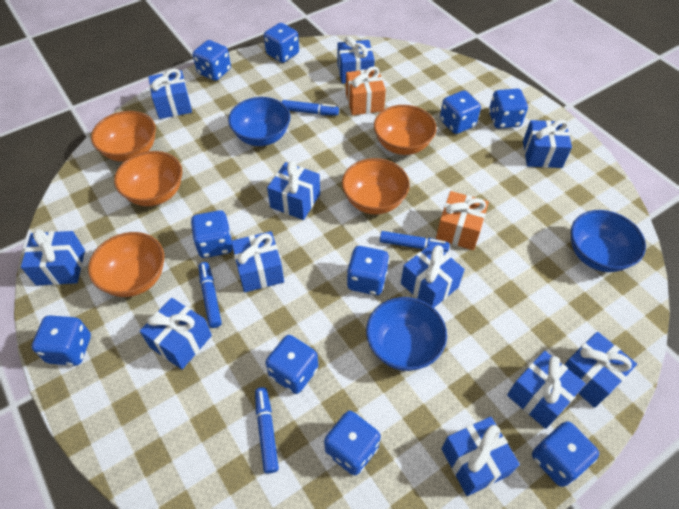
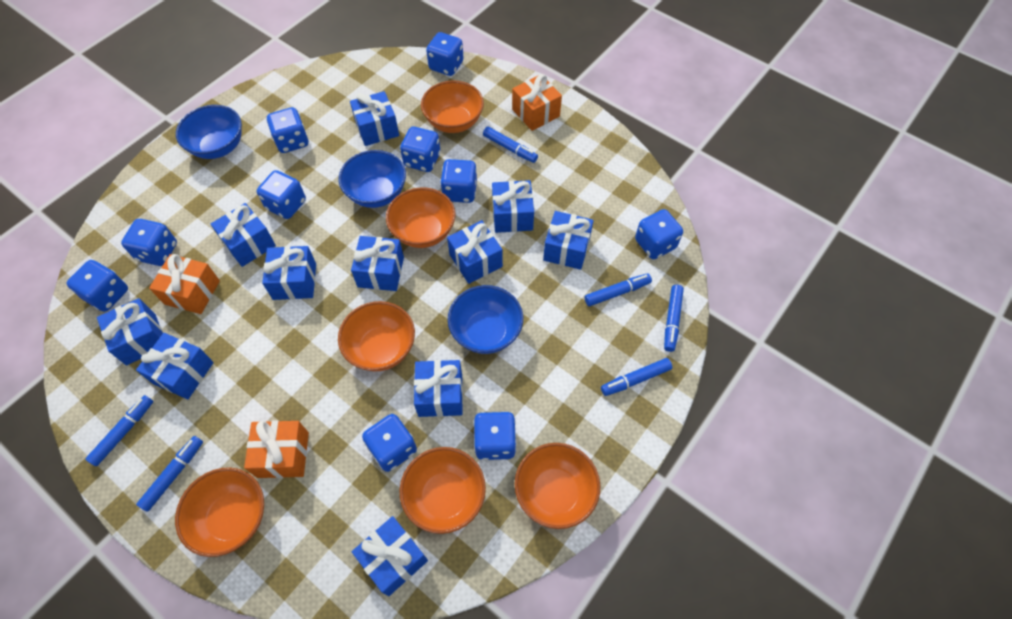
blue marker: [199,262,222,328] [255,387,279,474] [282,100,339,116] [380,231,450,252] = 4 -> [85,395,153,466] [136,436,203,512] [483,126,538,163] [584,274,652,306] [601,358,672,396] [664,285,684,352] = 6
orange bowl: [88,232,164,297] [91,111,156,162] [114,151,182,206] [342,158,410,214] [374,105,437,155] = 5 -> [175,467,264,557] [338,301,415,371] [386,187,456,248] [400,447,486,534] [421,80,484,133] [515,443,600,529] = 6
orange gift: [346,67,386,115] [436,191,489,250] = 2 -> [149,254,220,314] [244,420,309,478] [512,74,562,131] = 3

